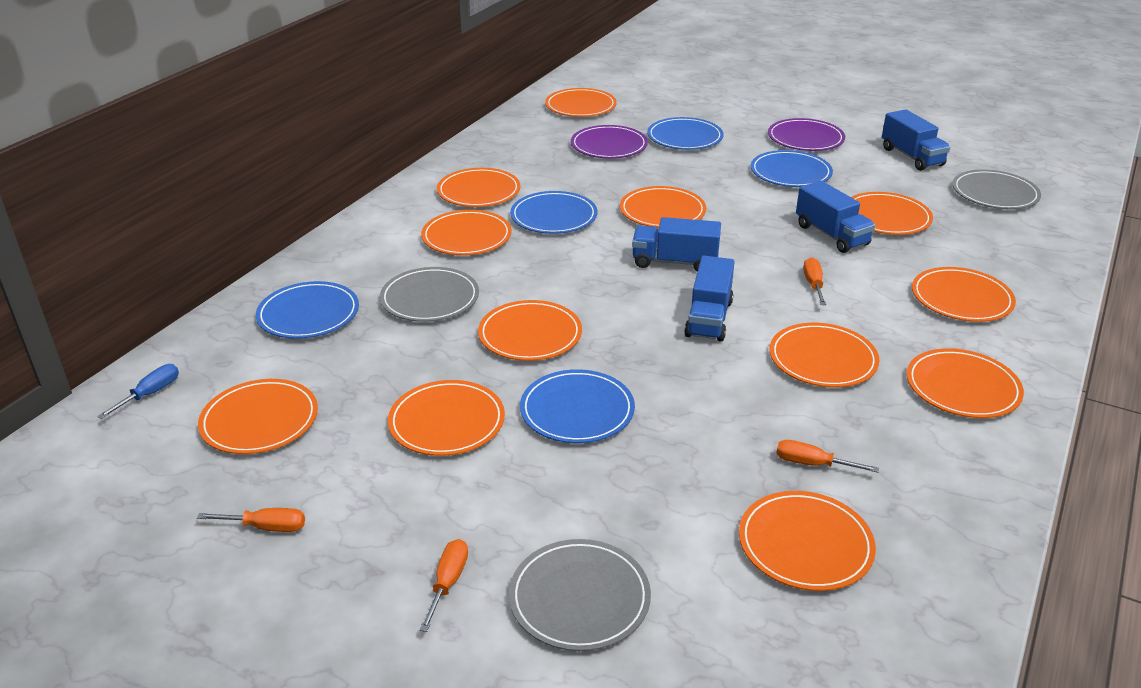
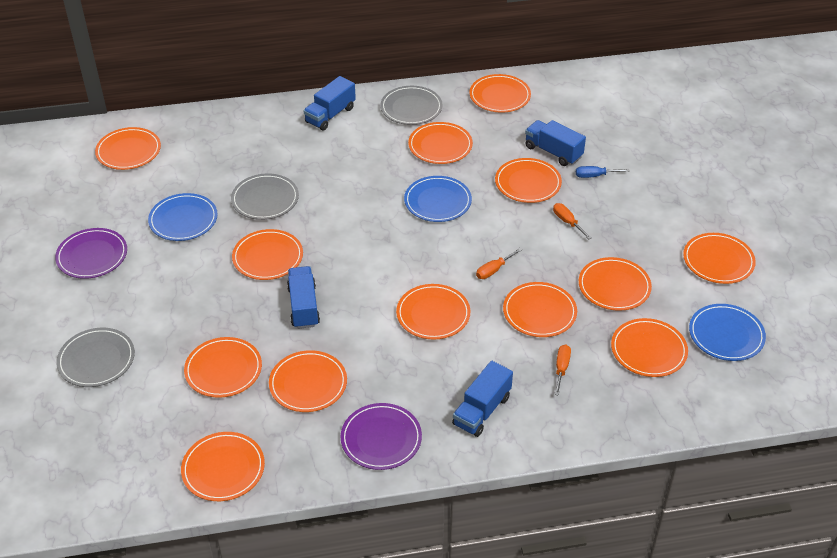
blue plate: [256,281,359,339] [510,191,597,234] [520,369,635,443] [647,117,723,150] [751,150,833,187] = 5 -> [148,193,218,241] [404,176,472,222] [689,304,766,361] = 3
orange plate: [198,379,318,454] [388,380,505,456] [421,210,512,255] [437,168,520,207] [478,300,582,361] [545,88,617,117] [620,186,706,228] [739,491,876,591] [769,323,879,387] [851,192,933,235] [906,348,1024,418] [912,267,1016,322] = 12 -> [95,127,161,170] [181,432,265,501] [184,337,262,398] [232,229,303,280] [269,350,347,412] [396,284,470,340] [408,122,473,164] [469,74,531,113] [495,158,562,203] [503,282,577,337] [579,257,652,311] [611,318,688,377] [683,233,756,284] = 13
orange screwdriver: [197,508,305,532] [420,539,468,632] [776,440,879,473] [803,258,826,305] = 4 -> [476,248,522,279] [553,203,592,239] [554,345,571,396] = 3

